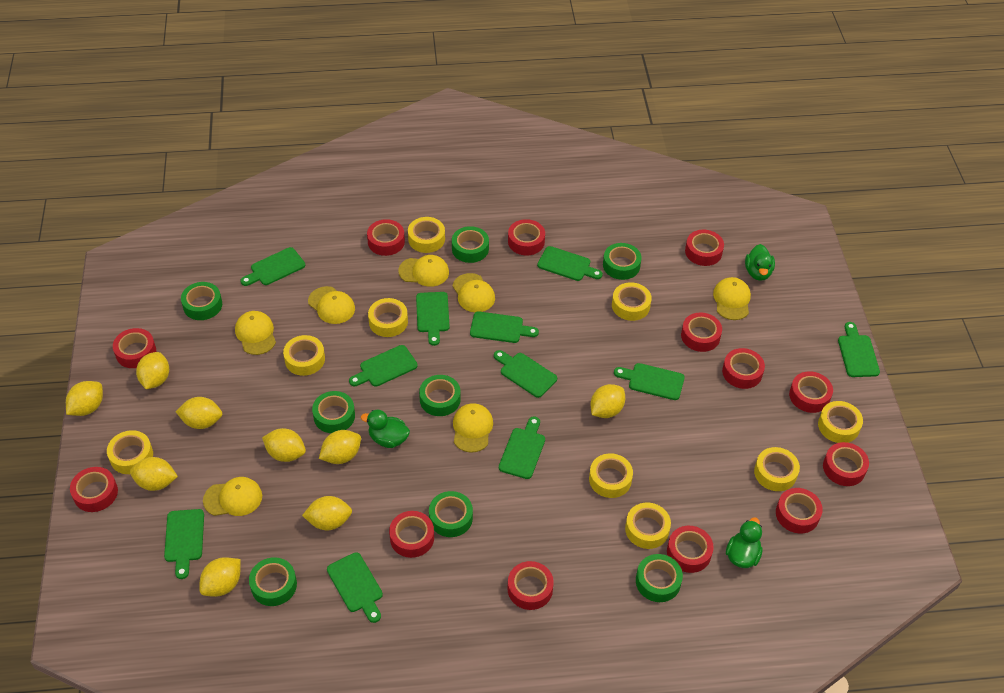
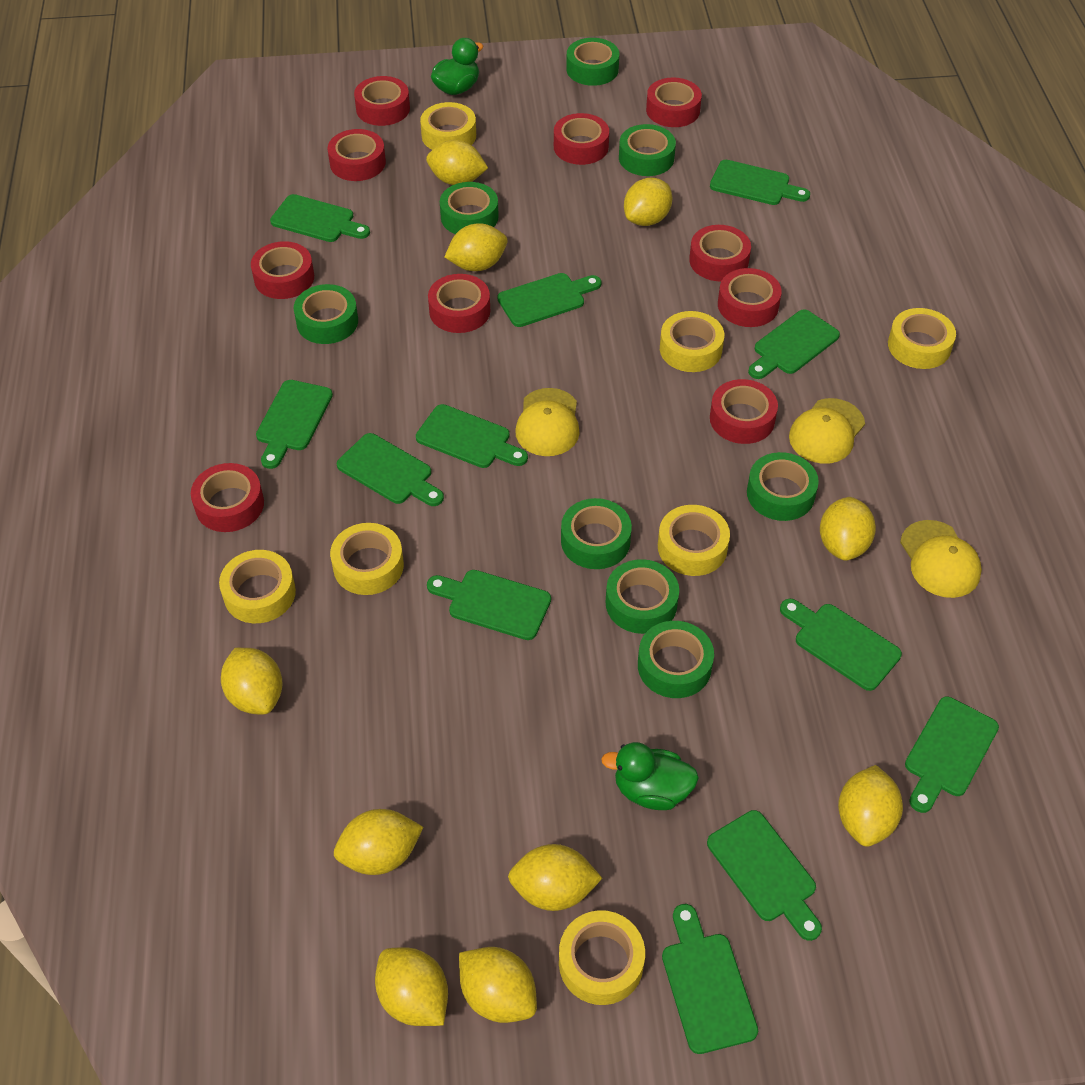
green cutting board: [164,509,204,579] [240,247,305,286] [327,552,383,623] [349,345,418,387] [416,292,450,346] [470,311,539,343] [494,350,557,398] [499,416,545,479] [537,246,603,281] [614,363,685,400] [838,322,880,377] = 11 -> [256,380,333,469] [270,194,370,242] [337,433,444,506] [416,404,528,468] [427,570,551,640] [497,273,602,327] [662,904,758,1054] [707,810,822,941] [710,160,810,205] [748,310,840,379] [780,599,902,691] [905,697,999,813] = 12
green duck: [361,410,410,448] [726,517,763,568] [745,244,775,281] = 3 -> [431,38,483,95] [601,742,699,810] = 2
red tape: [70,467,118,512] [113,328,156,368] [367,219,405,256] [389,511,434,558] [508,219,545,255] [508,561,554,610] [667,526,714,573] [681,312,722,352] [685,230,724,266] [722,348,765,389] [776,488,823,533] [789,371,833,413] [823,442,869,486] = 13 -> [191,463,264,532] [251,241,314,299] [328,129,386,181] [354,76,410,126] [428,274,490,333] [554,113,609,165] [646,78,702,127] [689,225,751,281] [710,379,778,444] [718,268,782,327] = 10
yellow cap: [203,477,262,516] [235,311,276,355] [308,286,355,324] [398,255,449,287] [452,273,495,312] [453,403,493,452] [713,277,751,320] = 7 -> [515,388,580,456] [789,398,865,464] [900,520,982,598] = 3
yellow lemon: [66,381,103,416] [130,457,178,491] [136,352,169,389] [176,397,222,429] [199,557,241,597] [262,428,306,462] [302,496,352,530] [319,430,361,464] [591,384,625,418] = 9 -> [221,648,283,714] [334,809,423,875] [375,947,448,1026] [426,140,488,185] [444,223,507,271] [459,947,537,1023] [508,844,602,911] [624,178,672,226] [820,497,876,561] [838,765,903,847] = 10
yellow tape: [107,430,153,474] [283,335,325,376] [368,298,408,337] [408,217,445,253] [589,453,633,498] [612,282,652,321] [625,503,671,549] [754,447,800,491] [818,401,863,443] = 9 -> [219,550,296,623] [330,523,404,595] [420,102,476,150] [559,910,645,1005] [658,505,730,576] [660,311,724,372] [888,308,956,369] = 7

